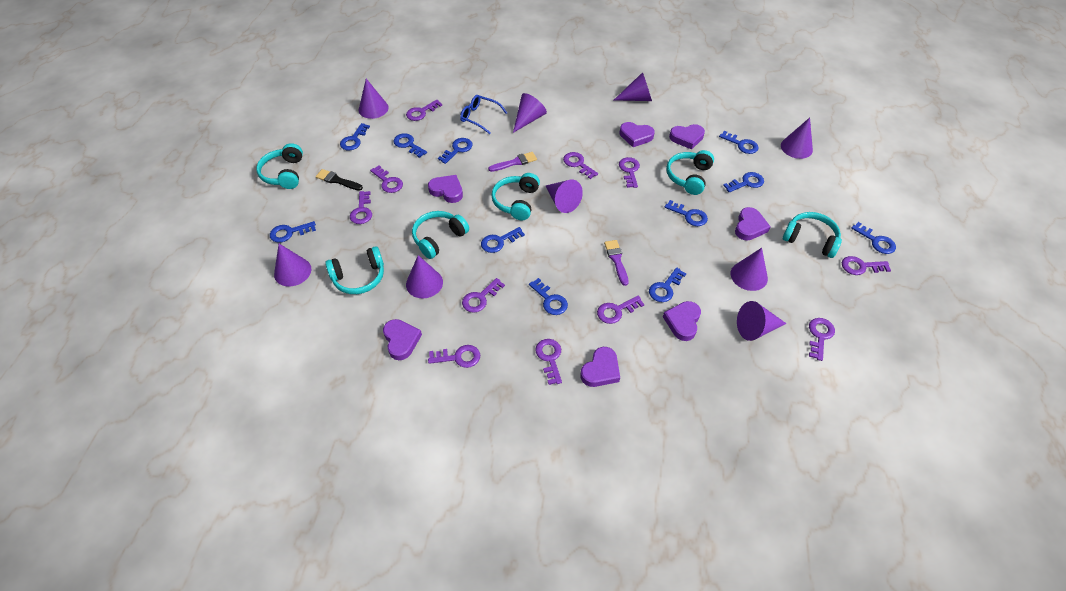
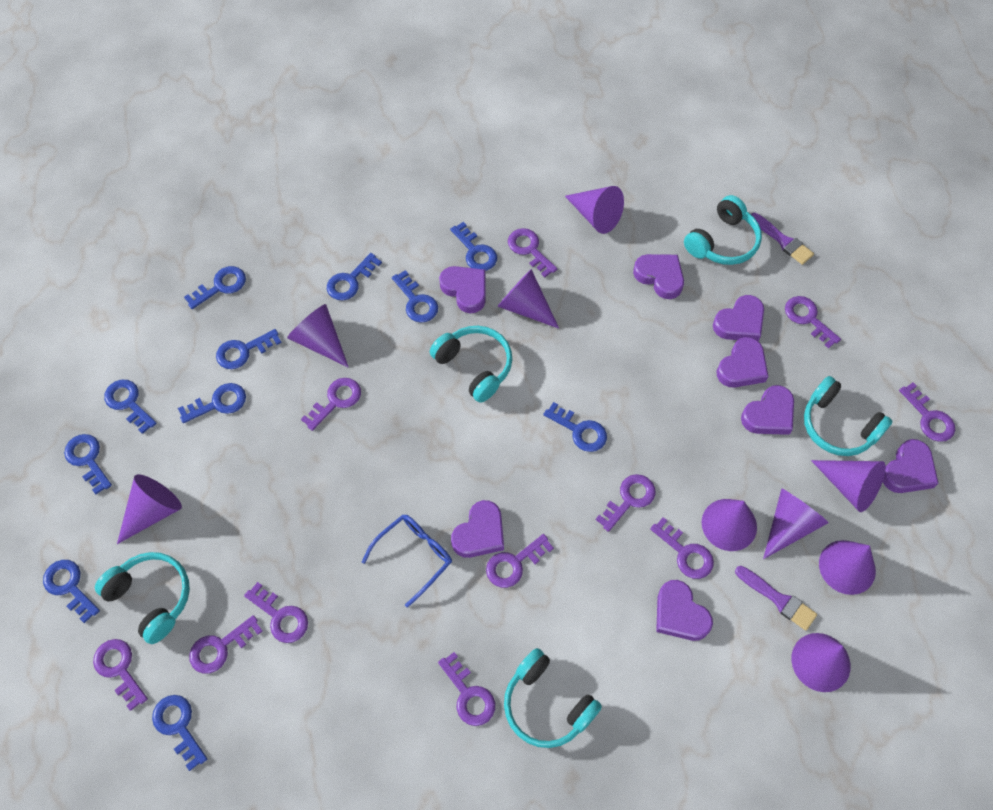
black brush: [316,169,363,191] = 1 -> none = 0
purple heart: [383,319,422,360] [428,175,463,203] [581,347,620,387] [620,122,655,147] [663,301,701,341] [669,124,705,150] [735,207,771,241] = 7 -> [439,266,486,313] [451,500,504,558] [633,254,684,299] [656,580,713,641] [713,295,764,341] [717,337,769,388] [741,385,794,435] [883,439,939,493] = 8
turquoise headphones: [256,143,303,189] [325,246,384,294] [412,211,469,259] [491,173,540,220] [666,150,714,195] [782,212,842,258] = 6 -> [95,552,190,644] [430,326,512,403] [504,648,602,748] [684,195,762,265] [804,376,893,456] = 5

